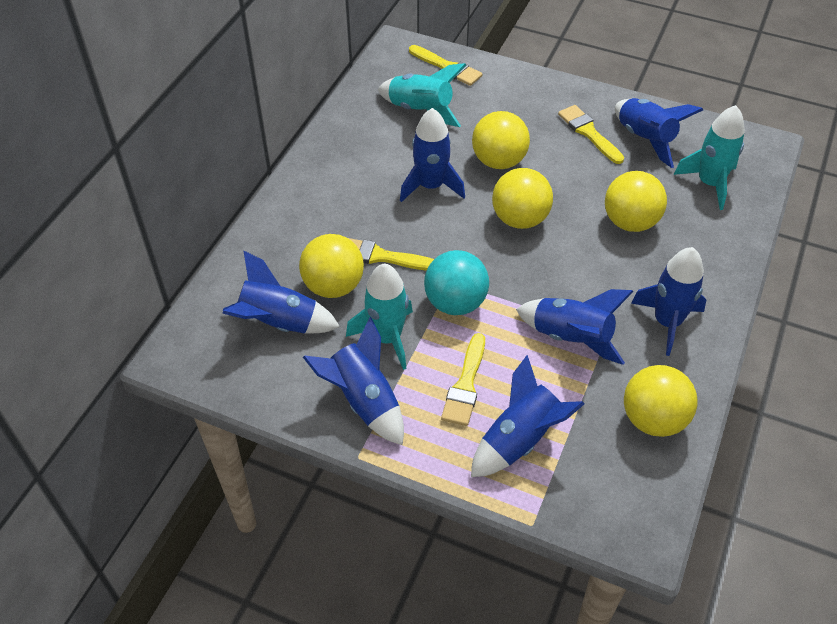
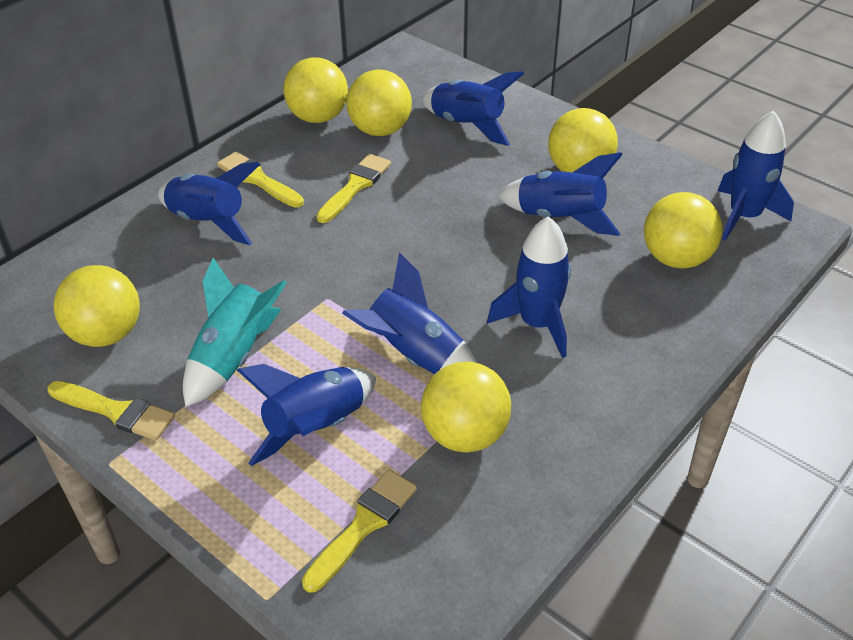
turquoise ball: [424,250,489,315] = 1 -> none = 0
turquoise rocket: [346,264,413,370] [378,63,466,127] [674,105,745,210] = 3 -> [183,258,287,407] = 1
yellow ball: [299,234,364,298] [472,111,530,169] [492,168,553,229] [605,171,667,232] [624,365,698,437] = 5 -> [53,265,140,347] [284,57,348,123] [346,70,412,136] [421,361,511,453] [548,108,618,172] [644,192,723,269] = 6

